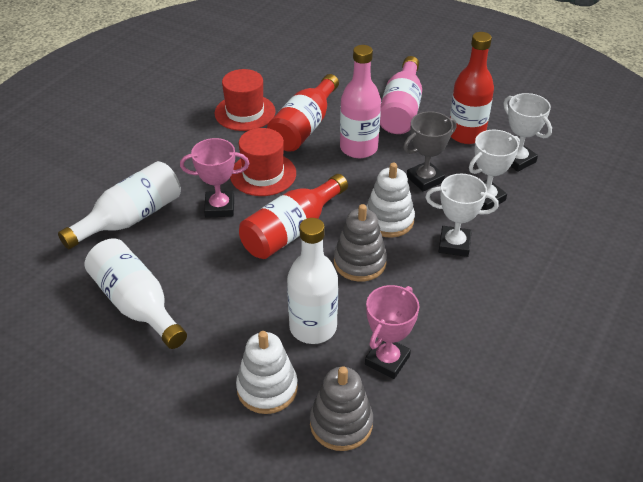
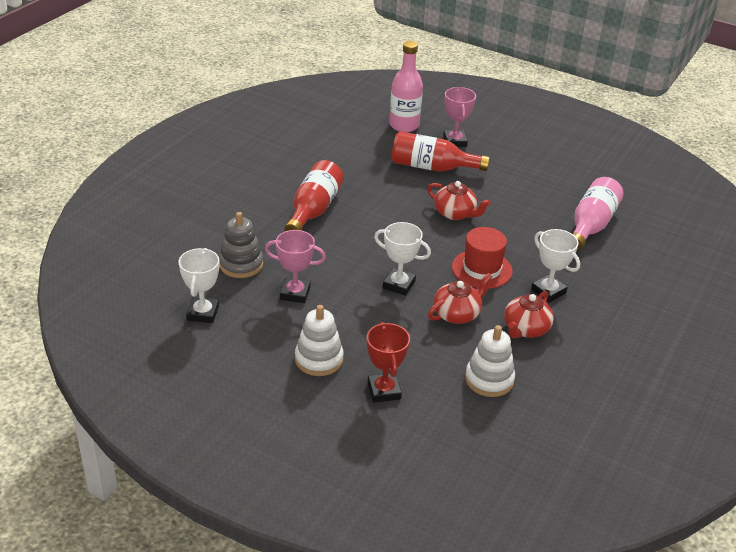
grey stacking toy: [310,366,373,451] [334,204,387,282] = 2 -> [219,212,263,278] = 1
grey trophy: [403,111,457,191] = 1 -> none = 0
red bottle: [239,174,348,259] [267,74,339,152] [450,32,494,144] = 3 -> [284,160,344,231] [392,131,490,172] = 2
red hat: [214,69,276,131] [230,128,296,196] = 2 -> [452,227,513,289] = 1
red teapot: none = 0 -> [427,181,491,220] [428,273,492,324] [504,291,554,338] = 3
red trophy: none = 0 -> [367,322,410,403] = 1
white bottle: [58,161,181,249] [85,238,187,349] [287,218,338,344] = 3 -> none = 0

